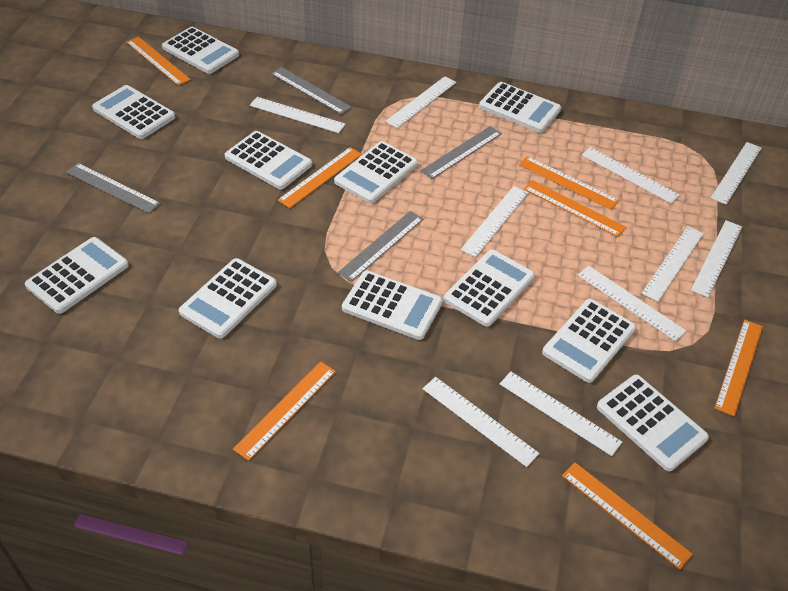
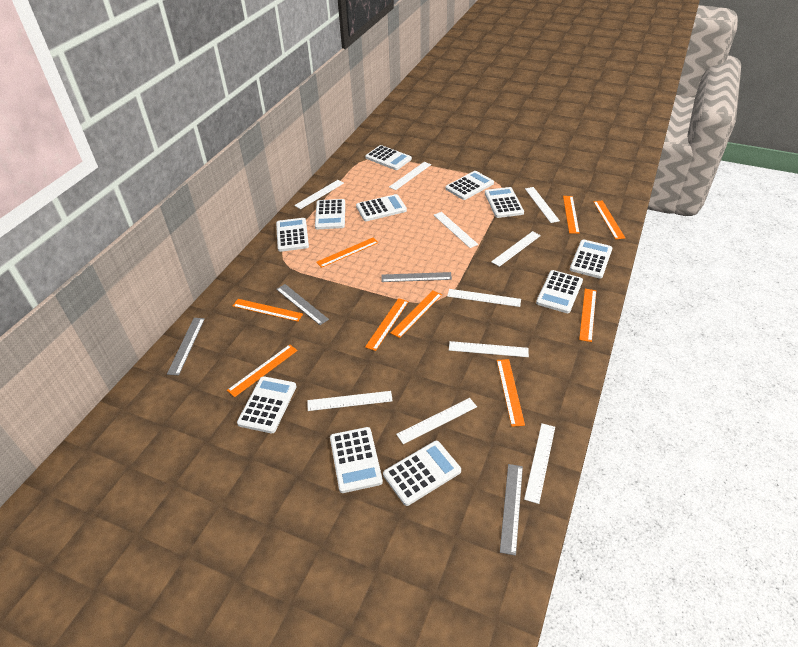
orange ruler: [126,37,191,86] [233,361,336,461] [278,147,362,208] [519,156,619,210] [524,180,626,237] [562,462,693,570] [715,320,763,416] = 7 -> [227,344,298,397] [233,299,303,322] [316,238,379,268] [365,298,409,351] [391,291,442,338] [497,359,525,427] [563,196,580,234] [579,289,596,342] [593,200,625,239] = 9

